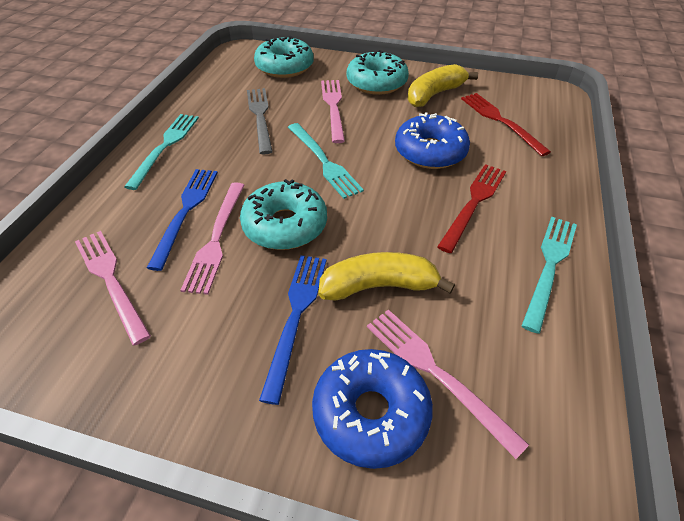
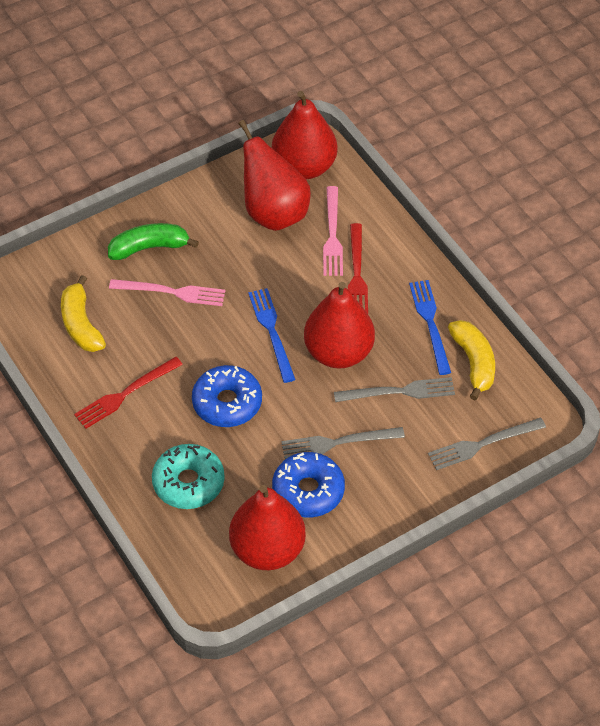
green banana: none = 0 -> [108,223,199,260] = 1
grey fork: [247,88,273,154] = 1 -> [281,427,405,459] [334,377,455,402] [428,418,546,470] = 3
pink fork: [75,231,151,345] [180,182,245,295] [321,80,345,143] [367,309,529,459] = 4 -> [109,279,225,306] [323,186,343,276] = 2
red pear: none = 0 -> [229,485,306,570] [238,120,311,231] [272,91,338,179] [304,282,375,369] = 4
turquoise donut: [240,179,327,250] [254,36,314,78] [347,50,409,95] = 3 -> [152,444,225,509] = 1
turquoise fork: [124,114,199,190] [288,123,364,199] [522,217,577,334] = 3 -> none = 0

